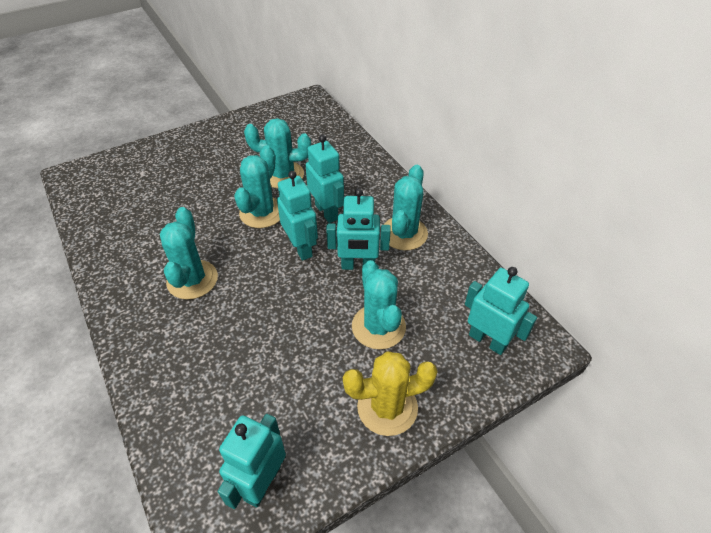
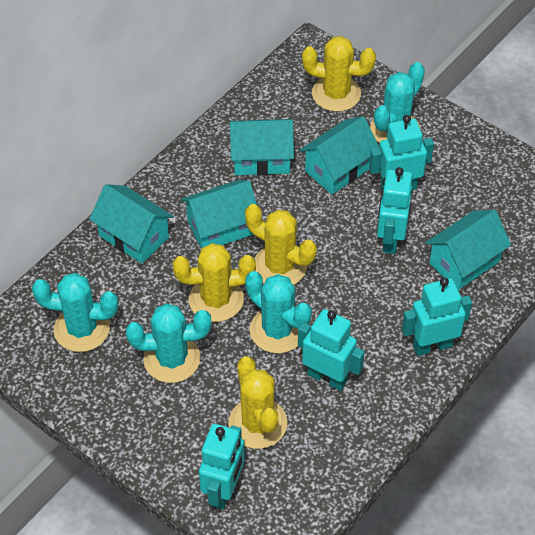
turquoise cactus: [160,207,218,300] [234,145,280,228] [244,118,311,188] [352,260,406,350] [384,165,428,250] = 5 -> [32,273,118,352] [126,303,211,383] [245,271,312,353] [370,62,425,143] = 4
turquoise house: none = 0 -> [89,184,174,264] [181,180,257,249] [230,119,294,175] [299,116,379,195] [426,210,511,290] = 5
yellow cactus: [343,351,438,436] = 1 -> [172,243,256,322] [228,356,287,449] [245,204,317,285] [302,36,376,112] = 4

